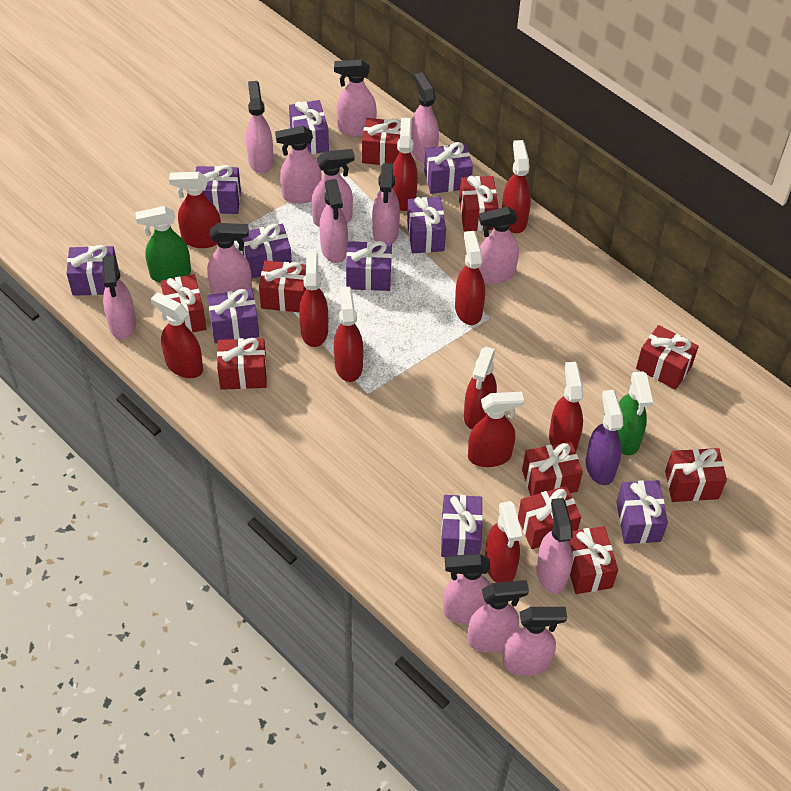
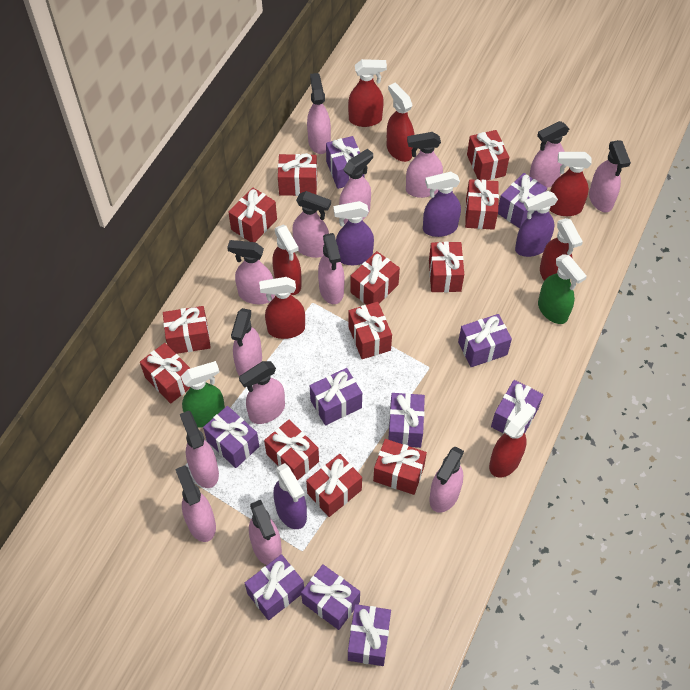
purple spray bottle: [586,390,623,485] = 1 -> [273,463,307,529] [334,201,374,265] [423,172,461,237] [515,191,558,257] = 4
red gift: [161,274,206,333] [217,338,267,390] [259,261,306,312] [362,118,401,166] [459,176,499,232] [518,486,581,549] [522,441,583,496] [569,526,618,594] [636,325,699,390] [665,448,727,502] = 10 -> [140,343,190,404] [163,306,211,354] [228,187,277,242] [264,419,319,481] [278,153,317,196] [306,454,362,517] [348,302,392,359] [350,251,400,305] [373,439,427,495] [429,242,464,292] [465,179,499,230] [467,130,509,180] = 12
red spray bottle: [151,292,203,378] [169,172,221,248] [299,252,328,347] [334,287,363,382] [392,118,418,211] [455,231,485,325] [464,347,497,429] [468,392,524,467] [485,501,522,583] [502,140,531,233] [549,362,583,452] = 11 -> [259,277,305,339] [272,225,302,295] [348,59,387,127] [387,83,414,162] [489,403,536,478] [540,218,583,281] [550,152,592,216] = 7

